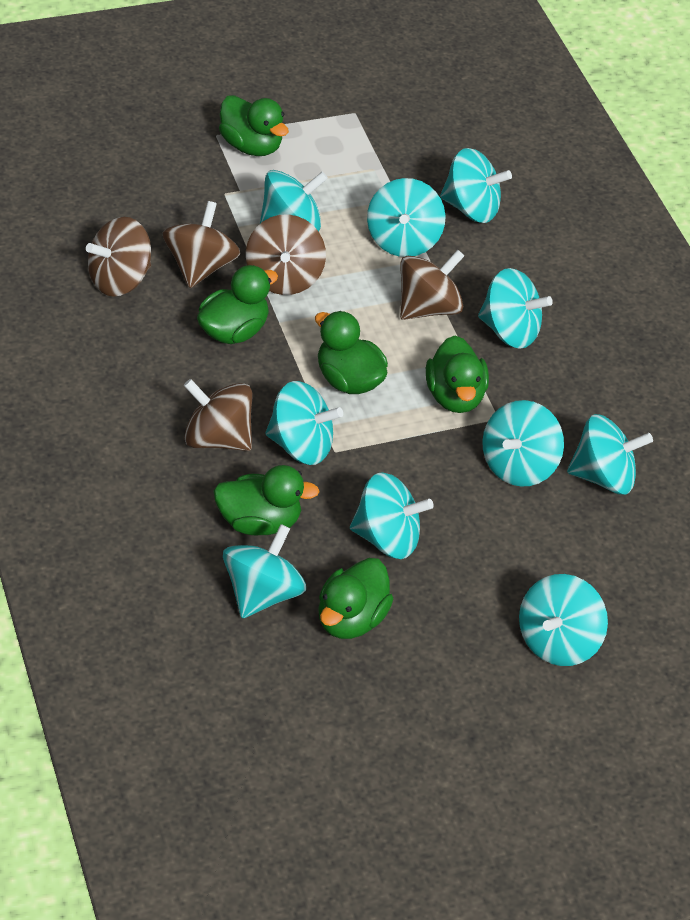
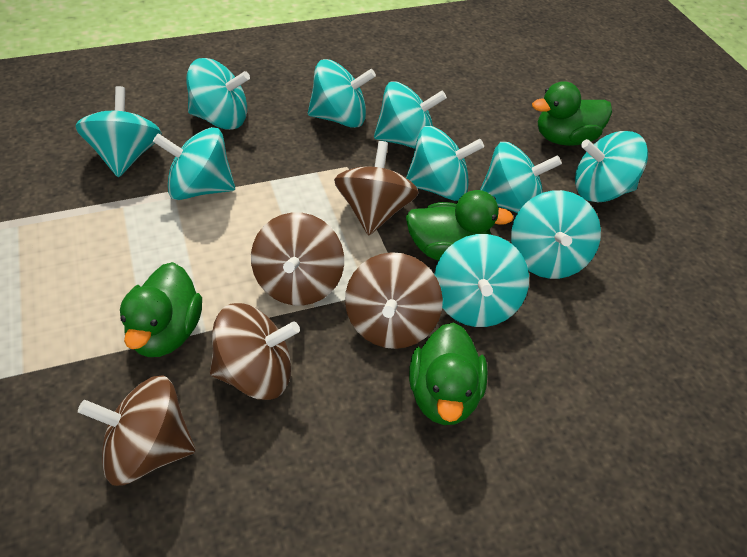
green duck: [197,265,278,344] [213,465,320,535] [219,95,289,156] [315,311,388,394] [318,558,394,639] [426,336,489,413] = 6 -> [120,262,202,357] [406,190,514,261] [409,322,488,425] [532,81,612,146] = 4

